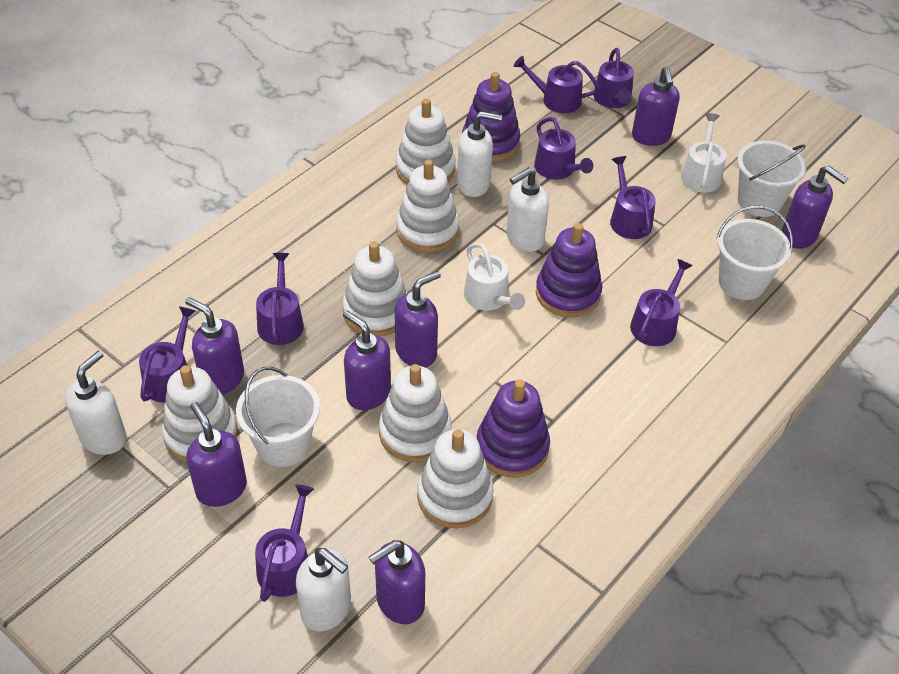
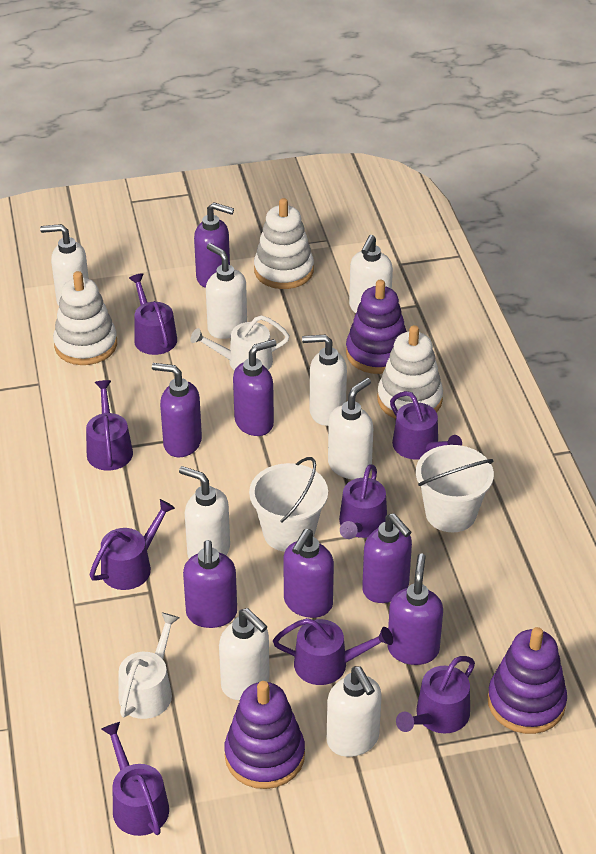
white bucket: [236,367,320,467] [716,206,793,300] [737,141,806,217] = 3 -> [249,457,328,552] [416,445,494,532] = 2
white soap dispenser: [65,351,127,455] [296,548,351,631] [457,111,502,197] [506,167,549,252] = 4 -> [40,224,89,306] [179,466,230,559] [206,243,247,339] [219,608,270,700] [302,334,347,426] [327,666,382,757] [328,378,373,479] [349,235,393,313] = 8
white stacking toy: [162,365,238,463] [343,241,407,337] [378,364,452,462] [396,99,456,185] [396,159,459,252] [417,429,493,528] = 6 -> [53,271,117,365] [254,198,314,289] [377,325,443,419] = 3

